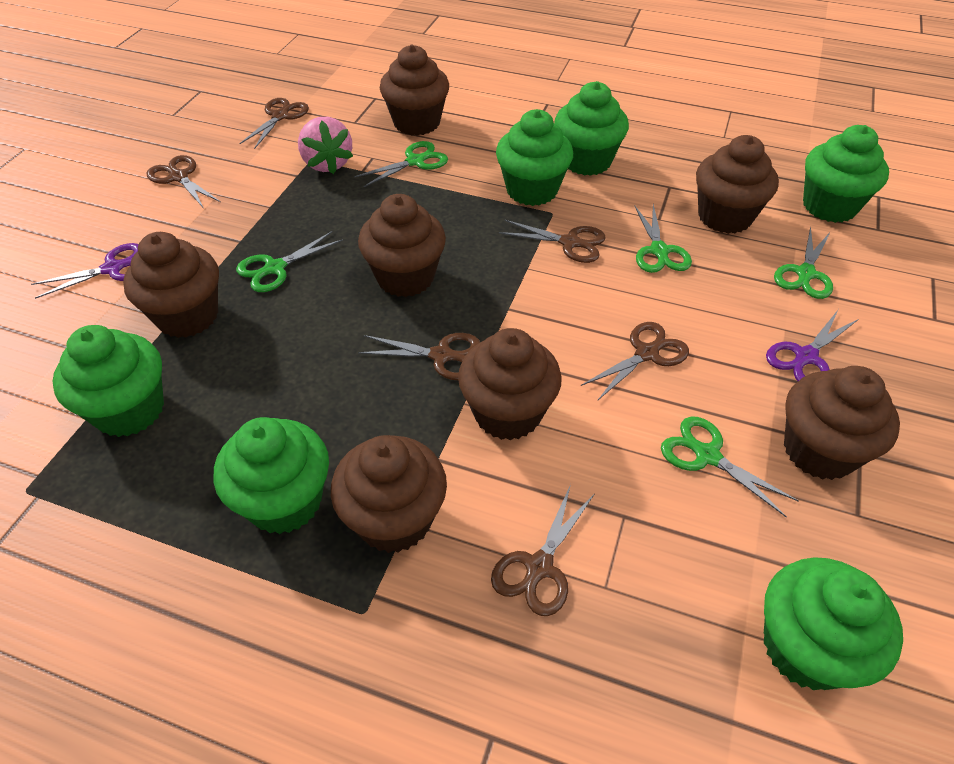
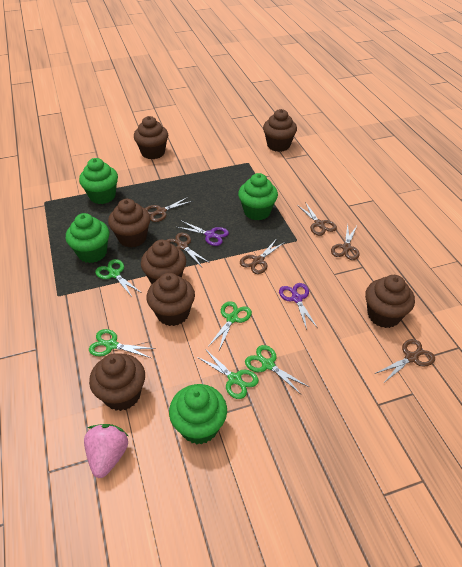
green cupcake: [52,325,164,437] [214,417,329,534] [496,109,573,206] [554,81,629,176] [764,557,903,690] [803,125,889,223] = 6 -> [66,213,109,263] [79,158,118,204] [169,384,227,444] [238,173,278,220] = 4

